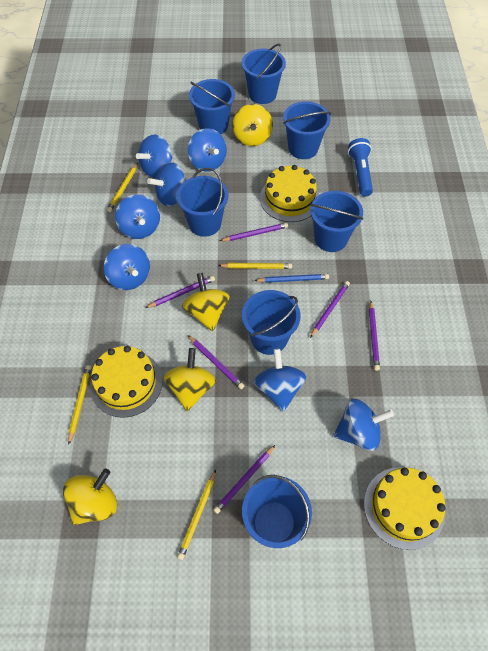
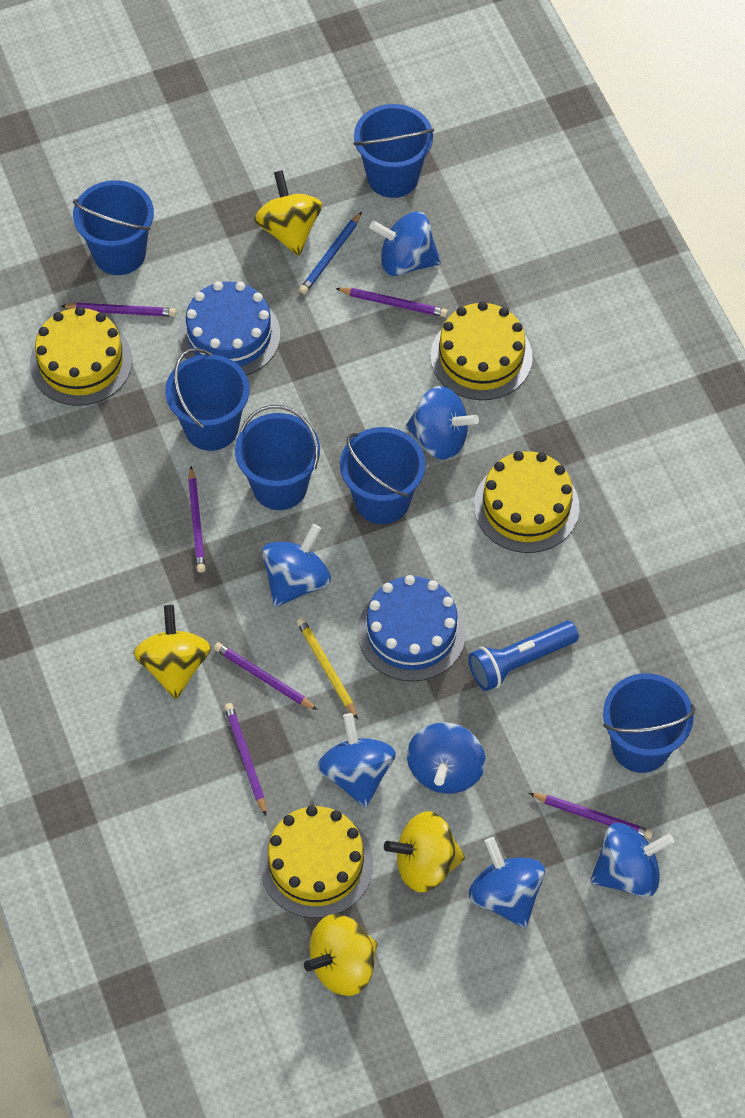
blue bucket: [177,168,228,237] [189,79,235,134] [242,44,286,104] [242,290,300,355] [242,475,312,548] [283,101,331,159] [310,191,363,252] = 7 -> [73,180,154,275] [165,348,249,451] [235,405,320,510] [340,427,426,524] [353,104,434,198] [603,673,695,773] = 6
blue cake: none = 0 -> [179,281,280,375] [357,575,466,681] = 2
yellow cake: [90,346,163,418] [260,165,319,222] [364,467,446,550] = 3 -> [30,307,132,406] [259,806,373,918] [430,301,533,400] [474,451,580,553] = 4
yellow pencil: [68,365,91,445] [107,163,138,212] [177,470,216,560] [218,263,292,269] = 4 -> [297,618,358,720] = 1

